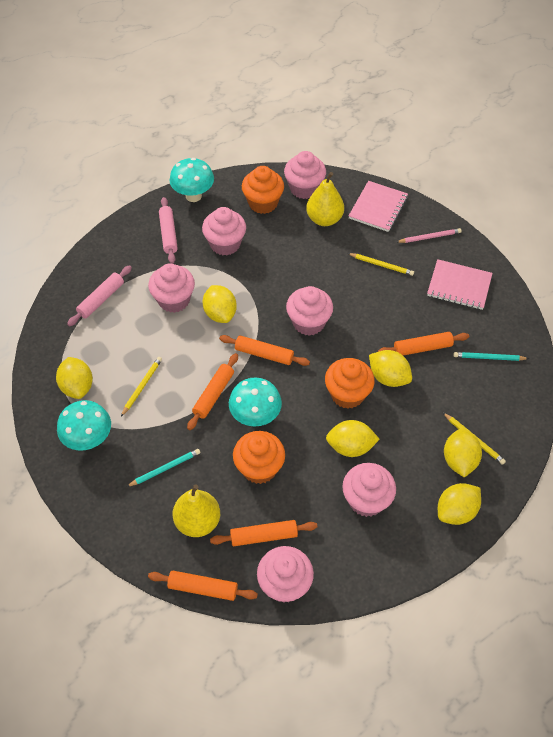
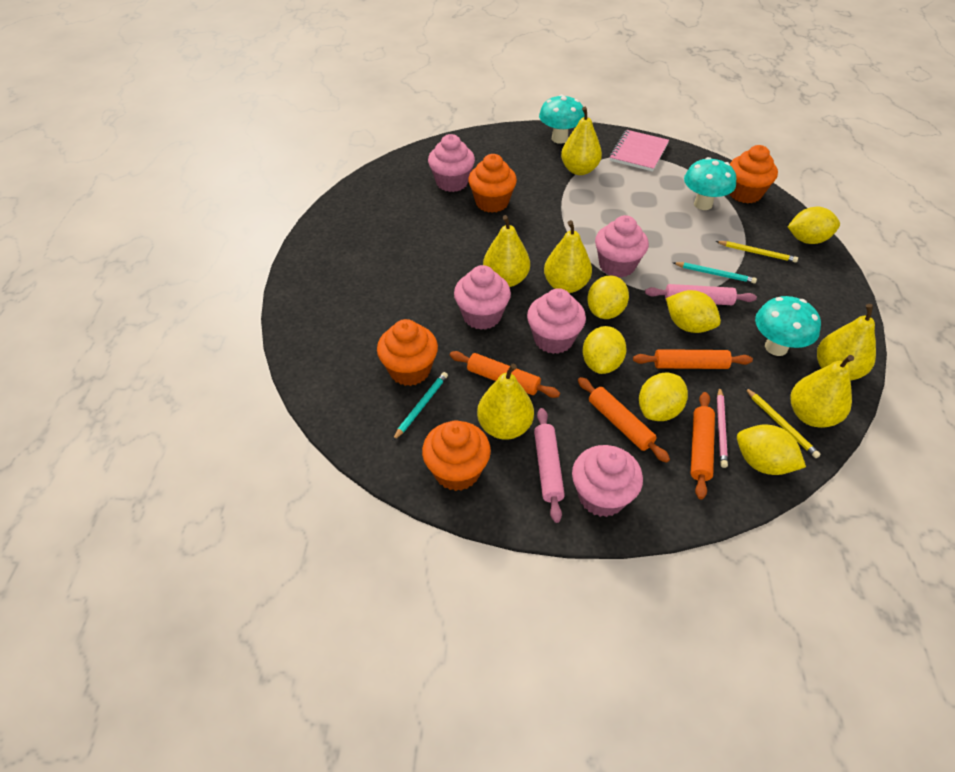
orange cupcake: [233,431,285,484] [242,166,284,214] [325,358,375,409] = 3 -> [377,319,438,386] [422,421,491,491] [468,154,517,213] [730,145,778,204] = 4
orange rolling pin: [148,571,258,601] [187,353,238,430] [210,520,317,546] [219,335,310,366] [378,332,469,356] = 5 -> [450,351,560,398] [578,377,670,463] [633,349,753,369] [691,392,715,500] = 4
pink cupcake: [148,263,195,313] [202,207,246,255] [257,546,314,603] [284,151,326,199] [286,286,333,336] [342,463,396,517] = 6 -> [428,134,475,192] [454,265,511,330] [527,288,586,354] [572,445,643,517] [595,215,649,278] = 5
pink notebook: [349,181,408,232] [427,259,493,310] = 2 -> [610,130,669,172] = 1
yellow pear: [173,484,220,537] [306,172,344,226] = 2 -> [477,364,534,440] [483,215,530,287] [544,220,592,293] [561,107,602,175] [791,355,854,428] [817,304,876,381] = 6
yellow pencil: [121,357,162,416] [348,253,414,276] [442,412,506,465] = 3 -> [715,241,798,263] [745,388,821,458] = 2

